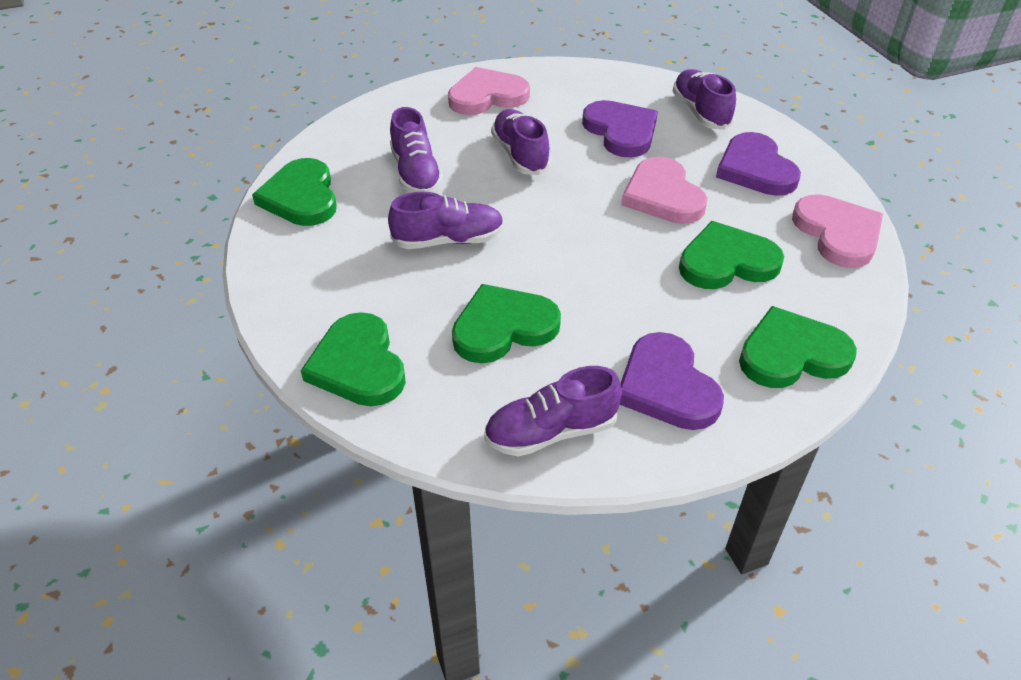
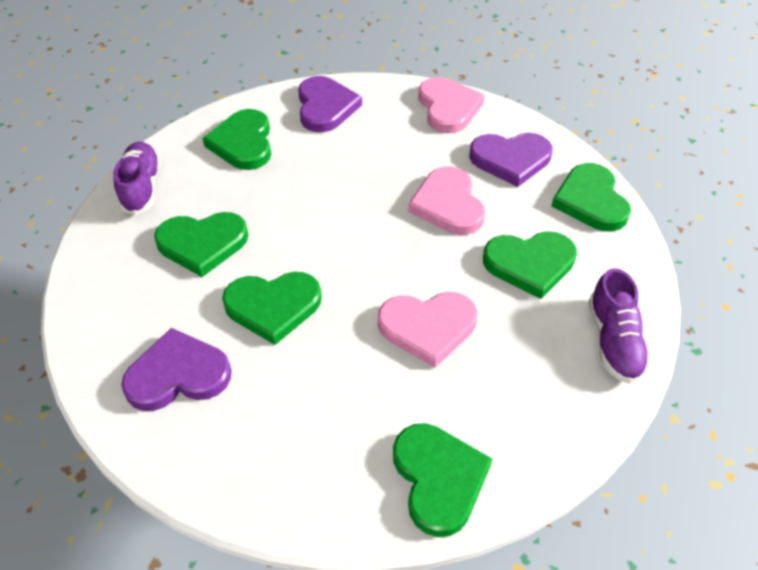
green heart: [252,158,337,226] [301,312,406,406] [452,284,561,363] [679,221,784,289] [739,306,857,388] = 5 -> [154,212,248,277] [203,109,271,170] [222,272,322,345] [393,423,492,537] [483,231,577,299] [551,163,631,231] = 6
purple shoe: [388,192,504,249] [390,107,443,193] [484,366,622,456] [491,109,551,175] [673,69,736,130] = 5 -> [113,142,161,215] [588,268,650,384] = 2

